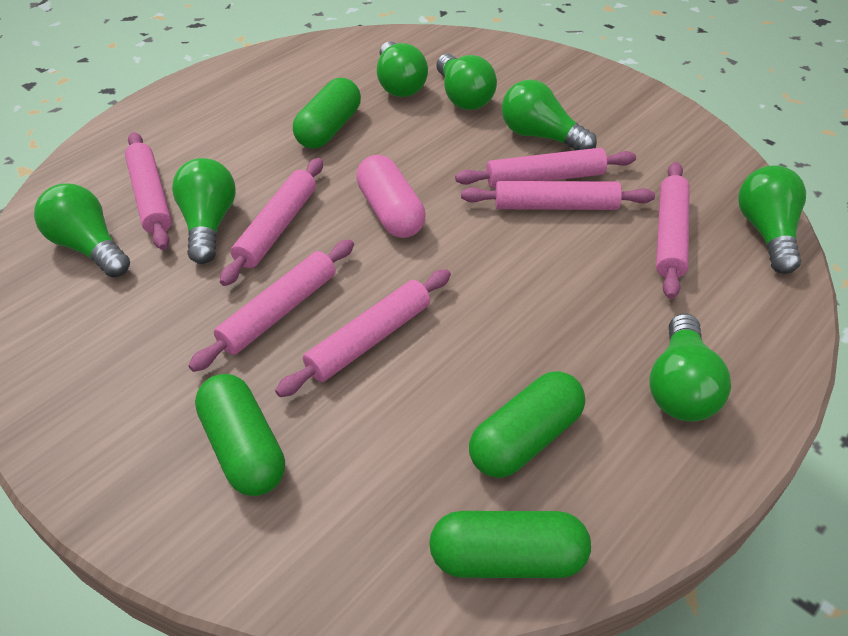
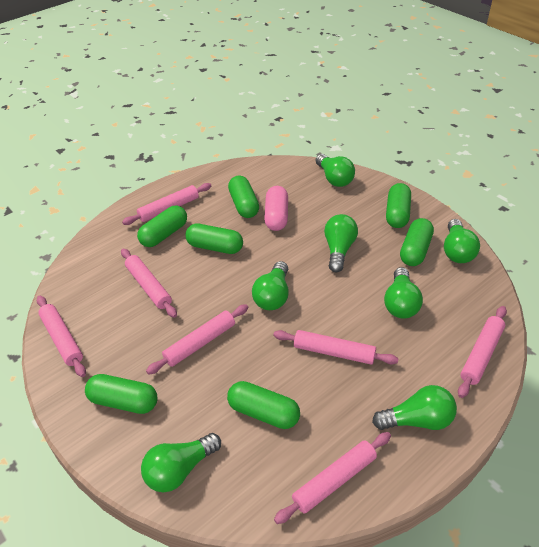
green capsule: [195,374,285,496] [293,78,361,149] [429,511,591,578] [469,371,585,478] = 4 -> [85,374,158,414] [137,206,187,247] [185,223,243,254] [227,381,300,429] [228,176,259,218] [386,183,411,228] [400,218,434,266] = 7

